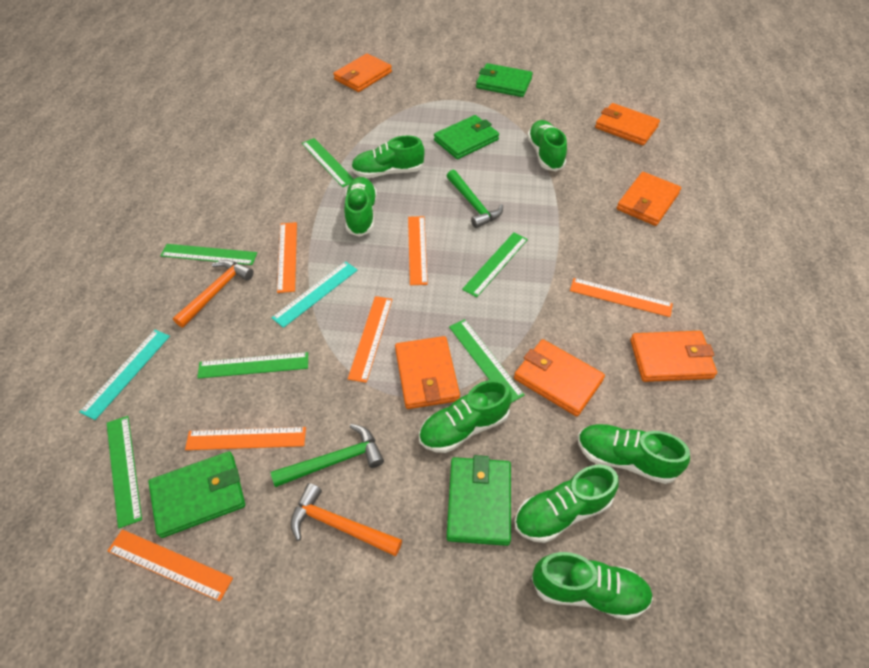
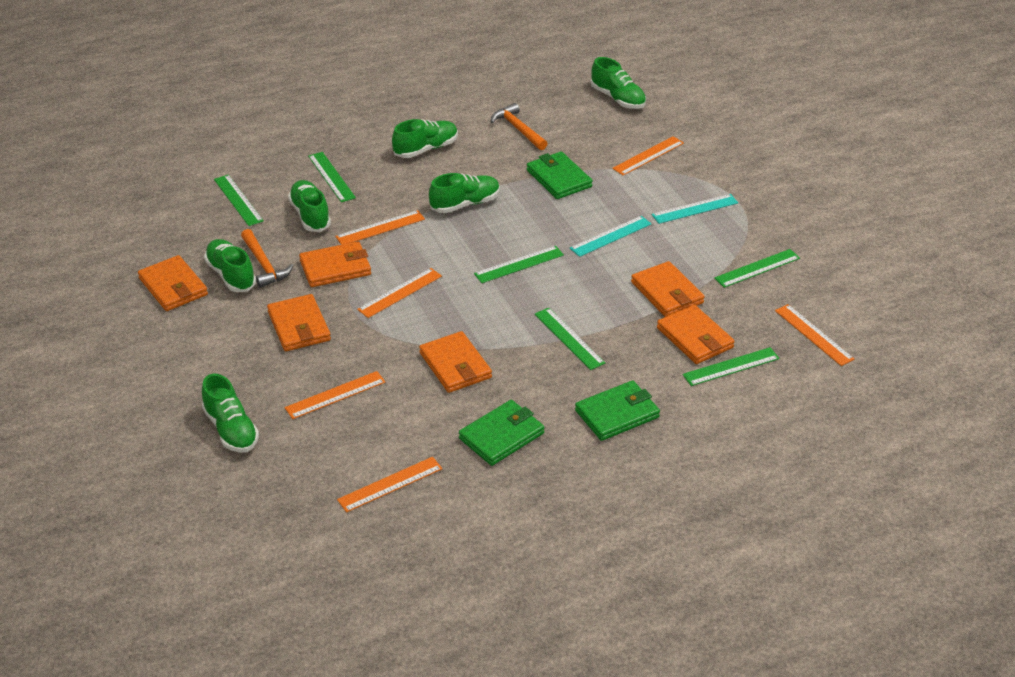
green hammer: [271,424,384,487] [447,170,503,228] = 2 -> none = 0
green shoe: [344,177,377,237] [351,136,425,178] [419,379,512,453] [515,464,619,543] [527,120,567,171] [531,552,653,620] [578,424,690,484] = 7 -> [202,373,259,453] [204,239,256,292] [288,180,331,232] [392,119,458,158] [429,173,500,213] [591,57,646,109] = 6
green wallet: [148,451,245,538] [434,115,499,159] [447,455,511,546] [476,63,533,97] = 4 -> [459,400,545,466] [527,151,593,199] [575,380,660,441] = 3

